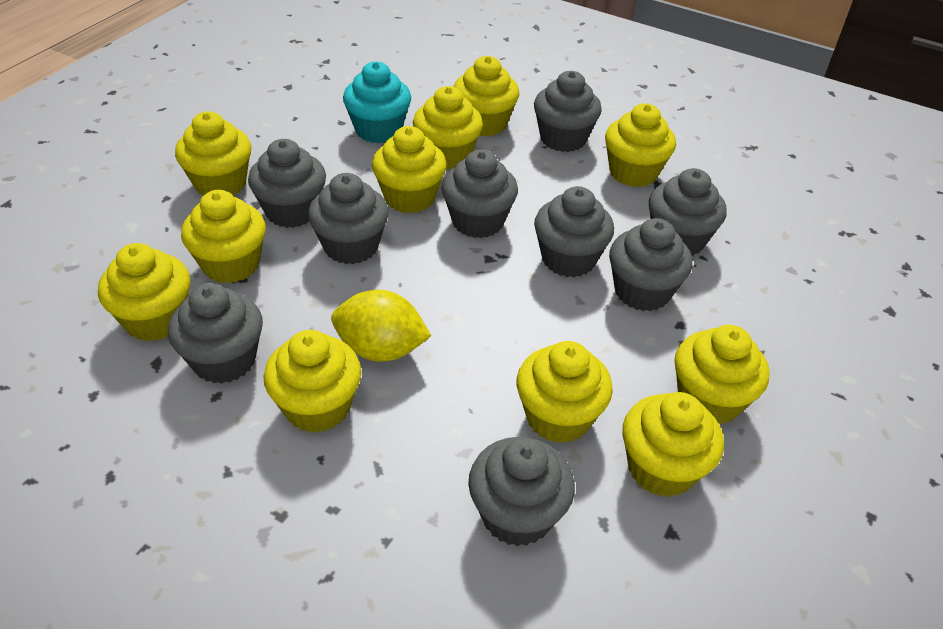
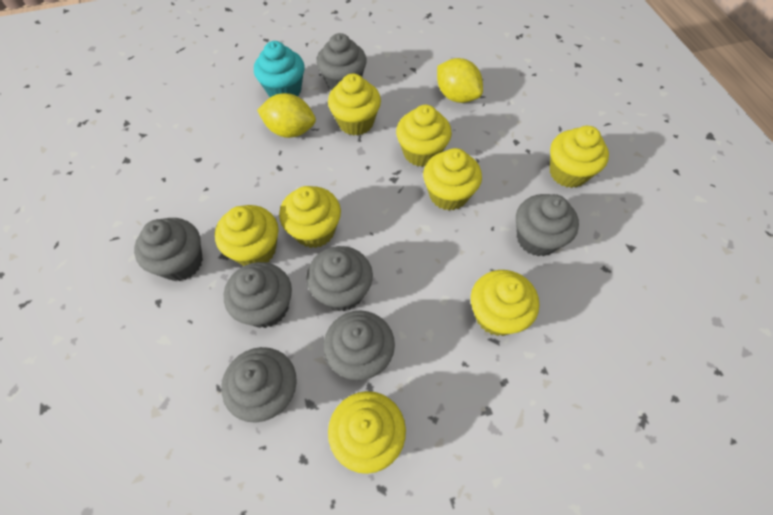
grey cupcake: [168,283,263,384] [248,139,326,228] [308,173,389,264] [441,149,518,238] [468,437,575,547] [534,71,602,152] [534,186,614,277] [609,218,692,311] [649,168,727,256] = 9 -> [134,218,203,281] [221,347,297,423] [224,262,292,328] [306,246,373,311] [317,33,367,90] [323,310,395,380] [516,194,579,257] = 7
yellow cupcake: [98,243,190,341] [175,111,252,196] [181,190,266,283] [264,330,361,433] [372,126,447,213] [413,86,483,169] [454,56,519,136] [517,341,613,443] [605,103,676,187] [622,392,724,497] [675,325,769,424] = 11 -> [215,205,279,266] [279,186,341,248] [328,74,381,136] [328,391,406,474] [396,105,452,167] [423,148,482,210] [471,270,539,336] [550,126,609,188] = 8
yellow lemon: [331,290,431,362] = 1 -> [257,93,316,138] [437,58,483,103] = 2

